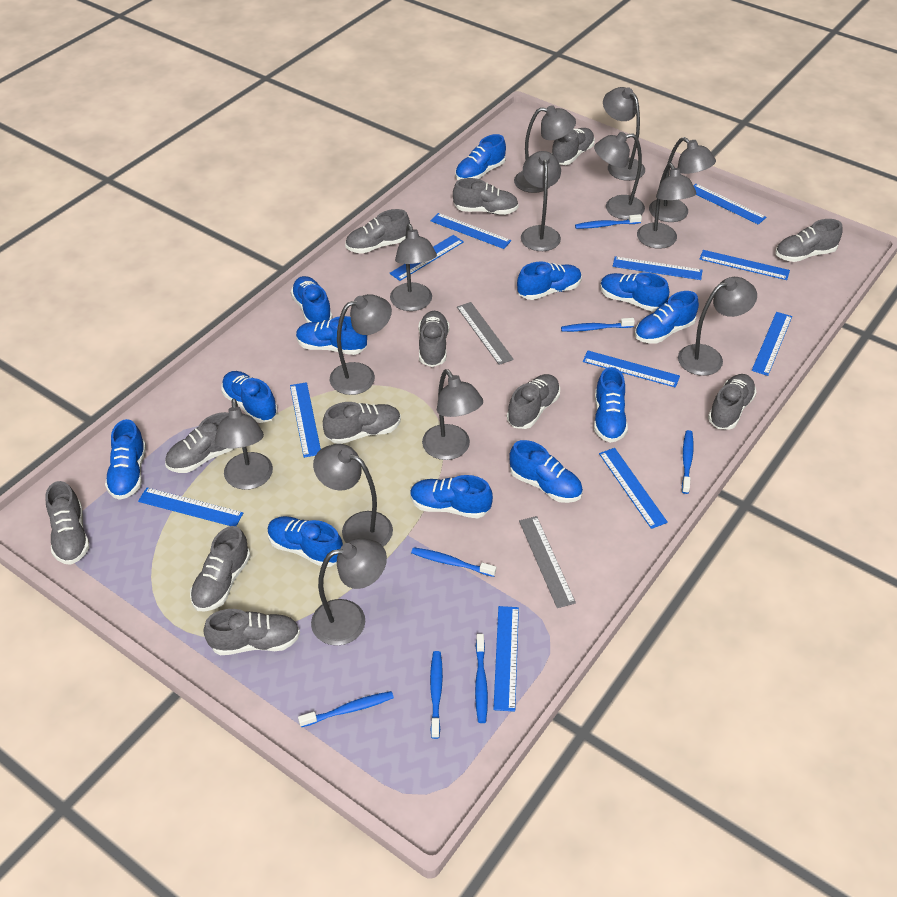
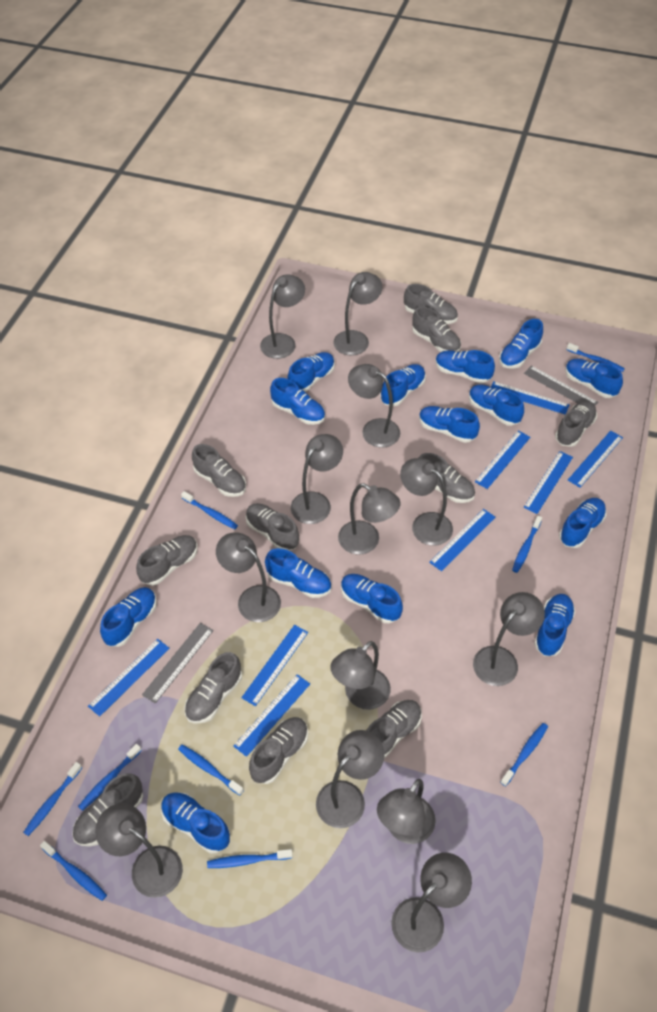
blue ruler: [138,487,243,526] [290,382,321,458] [390,235,464,281] [431,213,511,249] [493,606,519,712] [583,351,680,388] [599,448,668,529] [613,256,703,280] [693,184,766,225] [700,250,790,280] [752,312,792,376] = 11 -> [88,639,169,716] [233,674,310,757] [241,625,308,706] [429,509,496,571] [475,431,530,489] [491,381,569,414] [524,451,573,514] [568,431,623,488] = 8
blue shoe: [105,419,146,500] [221,371,277,423] [267,516,343,567] [291,276,333,323] [296,316,367,355] [410,475,493,519] [455,134,506,180] [509,440,583,503] [517,261,582,300] [594,367,628,443] [600,272,669,312] [635,291,699,344] = 12 -> [100,587,157,647] [161,792,230,853] [265,548,331,598] [270,378,325,425] [287,352,335,392] [341,574,403,623] [380,364,426,406] [419,406,480,443] [435,350,495,383] [469,384,524,426] [499,319,543,368] [534,594,576,656] [559,498,607,548] [565,359,623,398] = 14
blue toothbrush: [298,691,394,727] [411,547,496,577] [430,651,443,739] [475,634,488,723] [561,318,635,332] [575,214,642,229] [682,430,694,494] = 7 -> [23,762,82,836] [40,841,107,901] [78,744,142,811] [178,744,244,796] [181,491,238,529] [207,849,293,868] [500,723,548,786] [512,516,542,573] [567,343,625,372] = 9
grey shoe: [45,481,90,565] [165,412,235,473] [190,526,251,612] [203,609,300,655] [323,402,401,444] [345,209,410,254] [419,311,449,367] [453,178,519,215] [507,374,560,429] [551,128,595,165] [708,374,757,430] [775,219,843,262] = 12 -> [72,773,143,847] [136,535,198,585] [184,652,242,723] [192,444,246,497] [246,503,299,551] [249,717,308,784] [366,700,422,759] [404,284,458,324] [412,306,461,352] [419,453,475,503] [555,401,597,447] = 11

